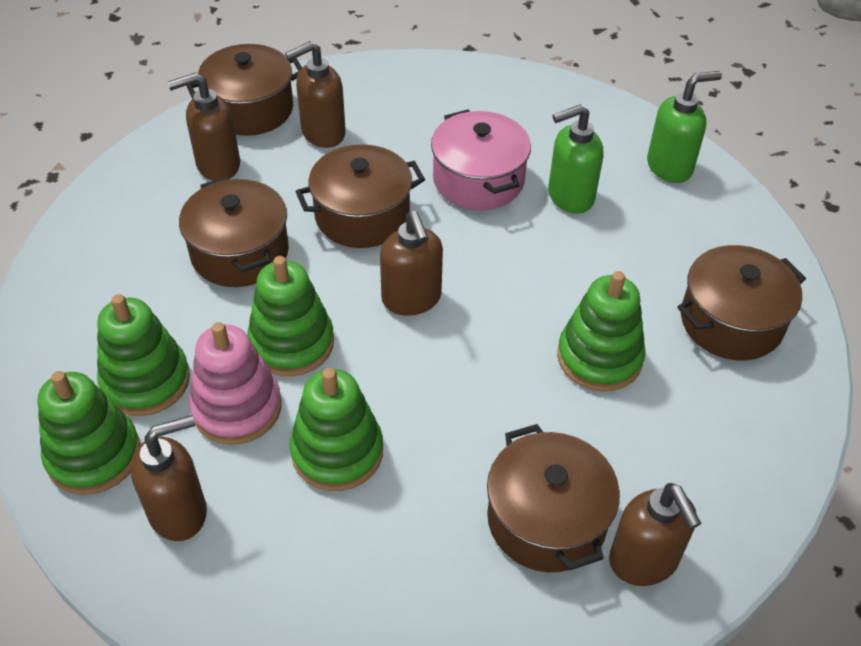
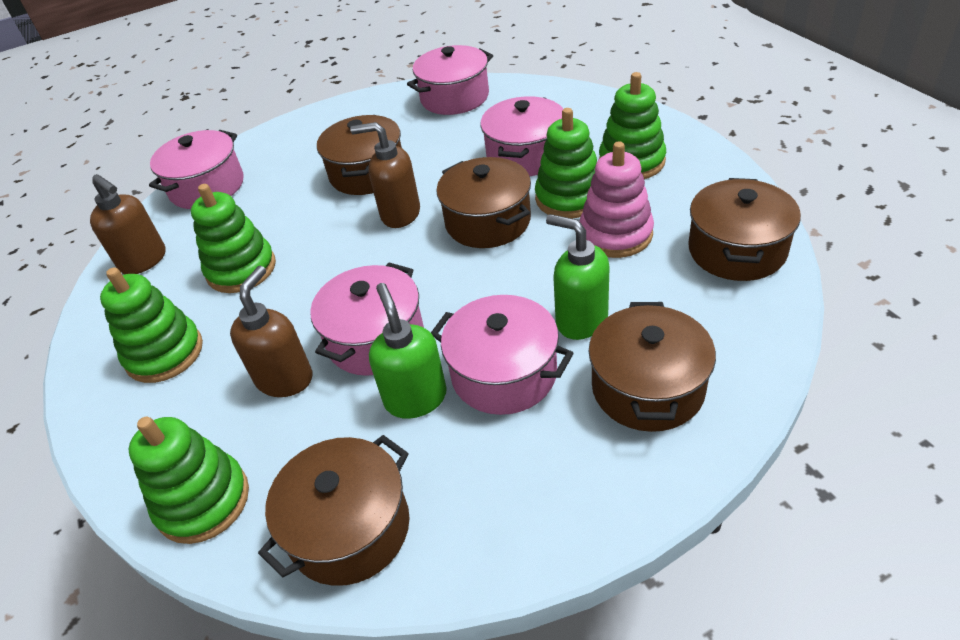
brown soap dispenser: [131,415,207,541] [168,72,240,181] [285,41,346,148] [380,211,443,316] [609,483,701,586] = 5 -> [90,174,165,274] [230,266,312,397] [350,122,420,228] = 3
pink pot: [431,109,531,210] = 1 -> [149,130,244,209] [310,262,424,376] [407,45,493,115] [431,295,574,415] [481,96,563,176] = 5

